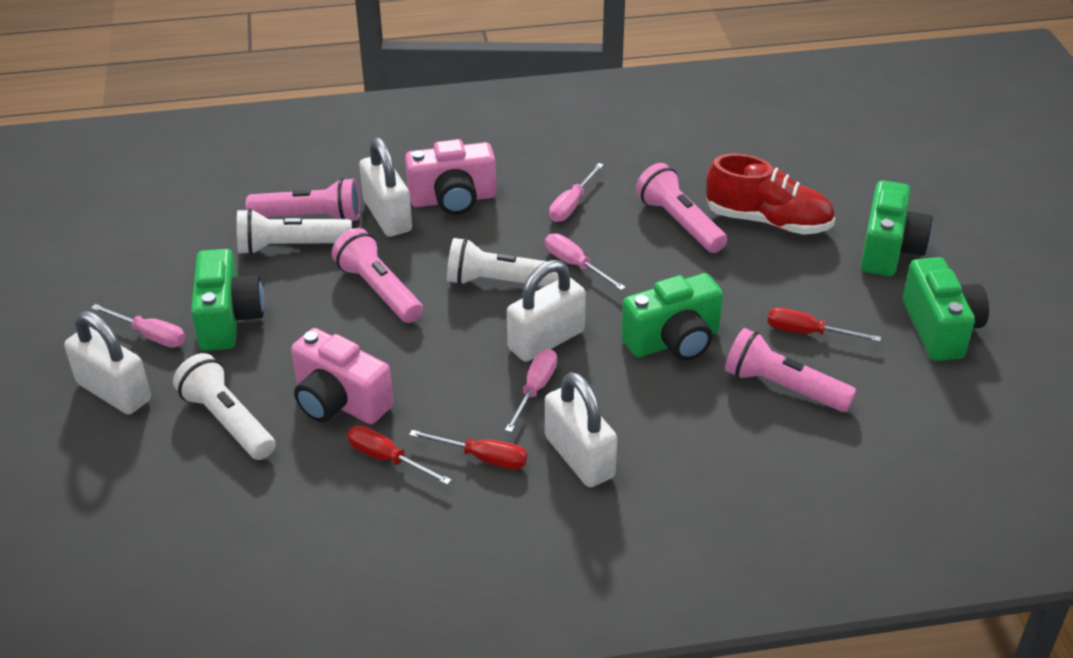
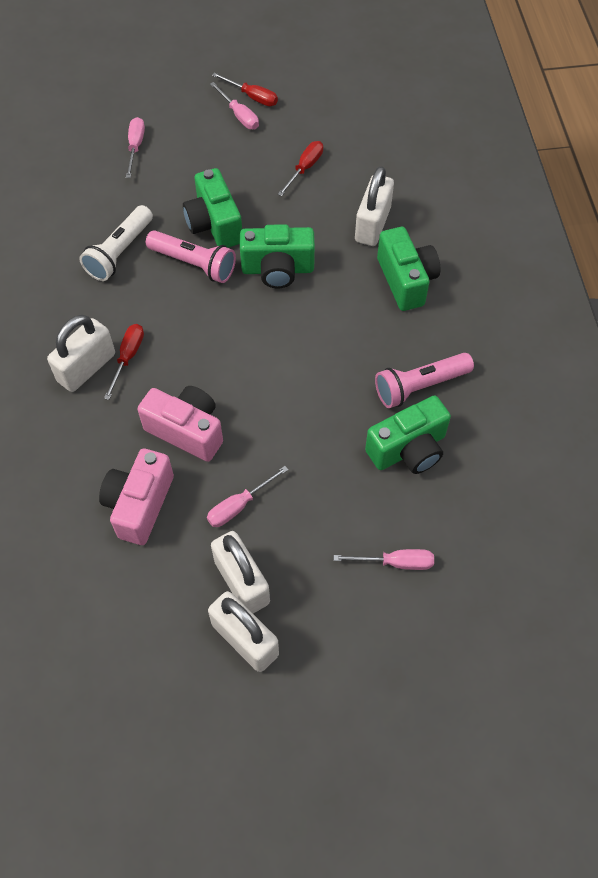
pink flashlight: [246,178,361,221] [332,228,423,323] [636,163,727,253] [725,328,856,412] = 4 -> [146,230,236,283] [375,353,474,408] = 2
red shoe: [706,154,835,235] = 1 -> none = 0
white flashlight: [173,353,275,460] [237,208,352,255] [447,238,558,286] = 3 -> [79,205,153,281] = 1

